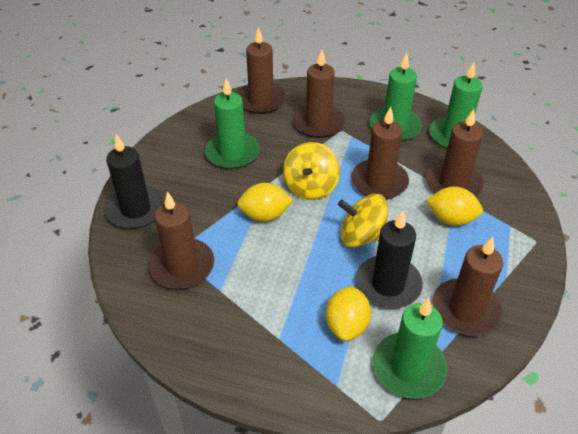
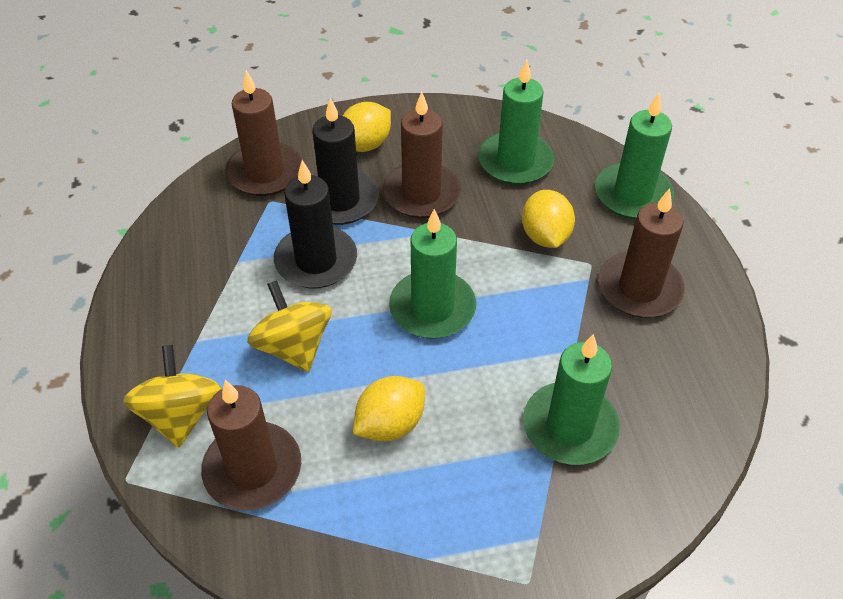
brown candle: [149,191,214,289] [237,27,286,114] [293,50,345,138] [351,107,409,200] [425,109,484,197] [432,237,503,336] = 6 -> [201,380,301,511] [225,70,302,196] [383,91,461,218] [598,188,685,318] = 4

